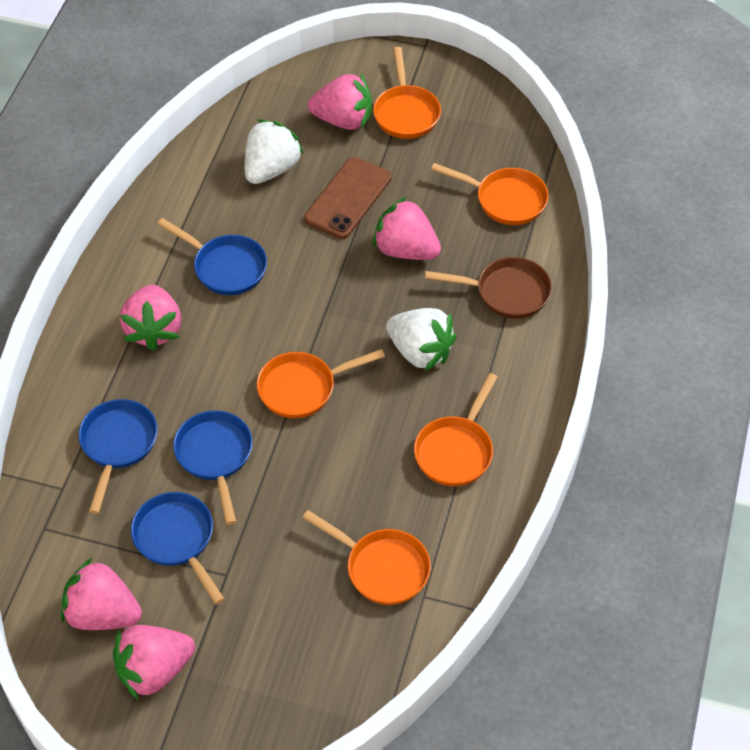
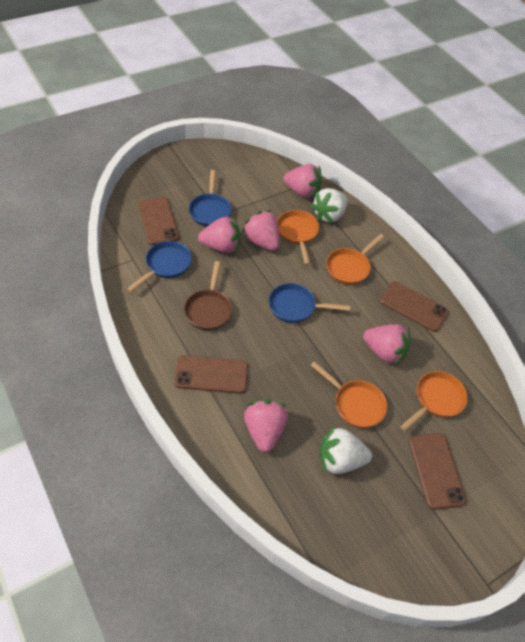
blue pan: [79,399,158,514] [131,492,225,605] [157,218,267,295] [173,410,253,525] = 4 -> [127,241,192,292] [189,170,232,227] [269,283,350,323] = 3
brown phone: [304,157,392,239] = 1 -> [138,197,179,245] [174,355,248,394] [380,281,449,332] [409,433,466,510] = 4
orange pan: [257,349,385,418] [302,510,431,605] [373,47,441,139] [414,373,498,486] [431,163,549,225] = 5 -> [277,210,319,265] [311,361,387,428] [326,234,384,285] [400,371,468,431] = 4

